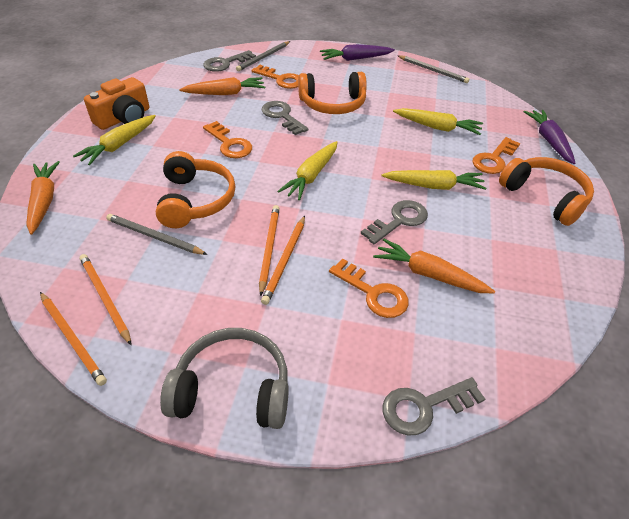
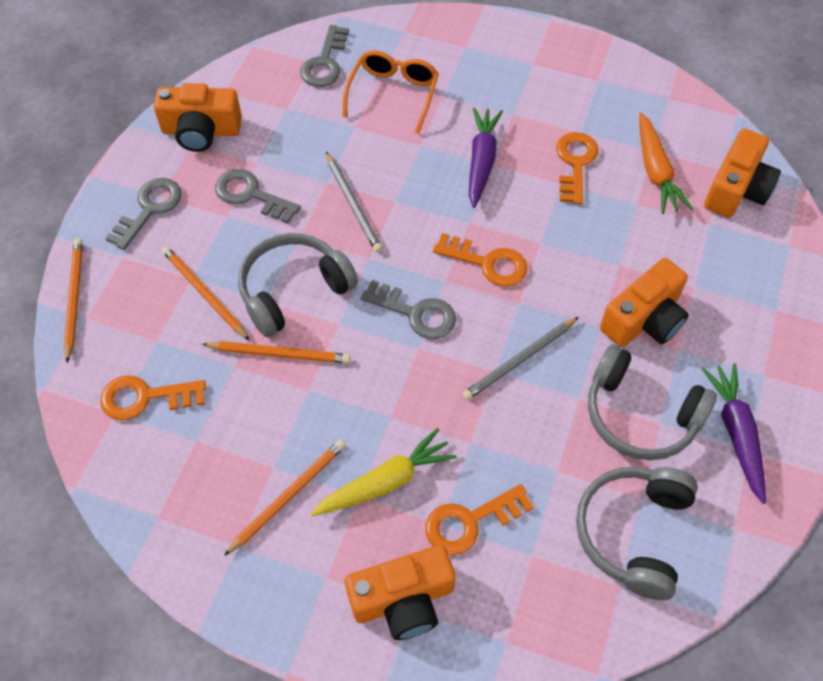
grey headphones: [160,328,289,429] = 1 -> [238,233,358,337] [576,467,698,600] [588,344,717,460] = 3
grey pencil: [106,214,208,255] [236,41,290,71] [397,55,469,83] = 3 -> [326,151,382,253] [462,317,579,400] = 2
orange camera: [84,77,149,130] = 1 -> [154,83,242,152] [345,545,456,640] [600,258,689,347] [704,128,781,218] = 4
orange carrot: [26,161,60,235] [179,77,265,95] [373,239,495,294] = 3 -> [639,113,693,214] = 1
orange glasses: none = 0 -> [342,50,439,134] = 1
orange headphones: [156,151,235,228] [298,72,367,114] [499,157,594,226] = 3 -> none = 0
yellow carrot: [73,115,156,165] [277,141,338,200] [382,170,486,190] [393,108,483,135] = 4 -> [311,428,457,516] = 1

